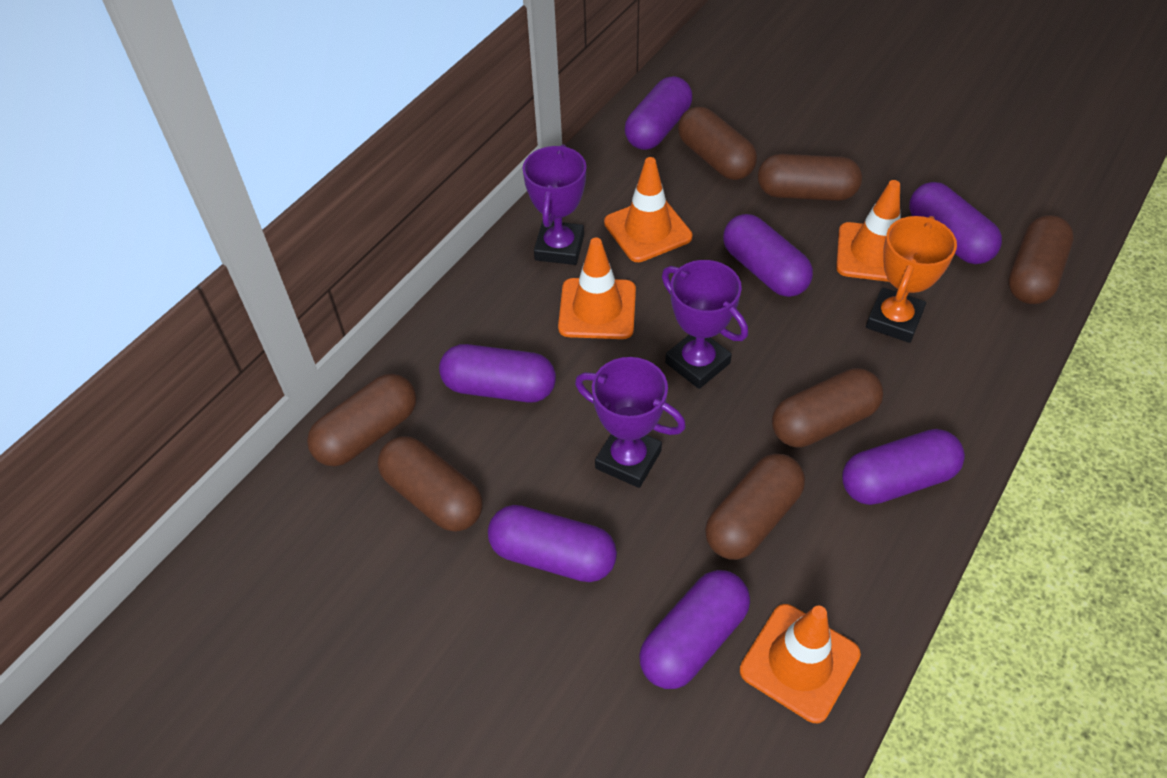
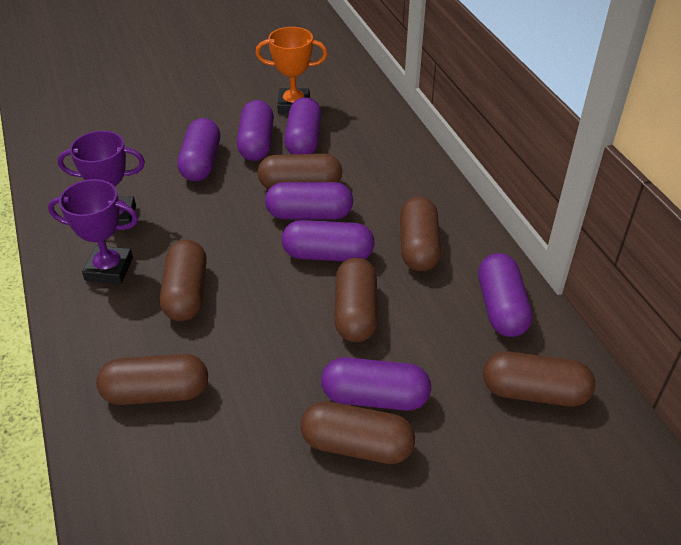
orange traffic cone: [558,238,636,339] [604,157,692,262] [740,604,861,723] [836,180,901,282] = 4 -> none = 0
purple trophy: [523,144,586,265] [575,357,686,488] [662,260,748,389] = 3 -> [48,179,138,284] [57,131,145,225] = 2

